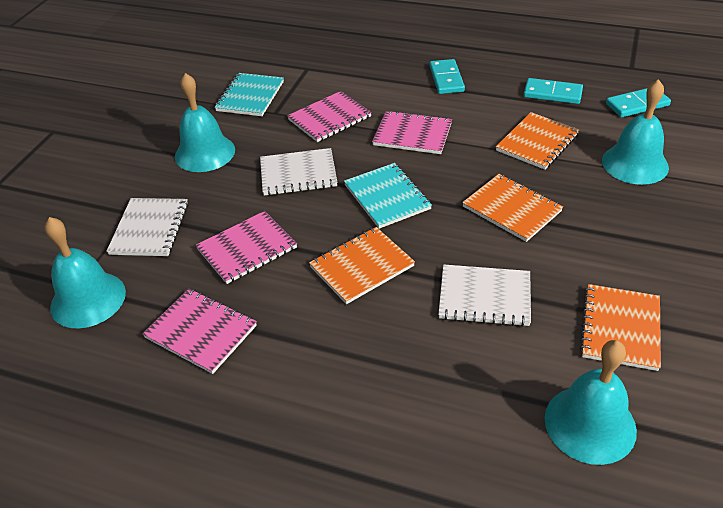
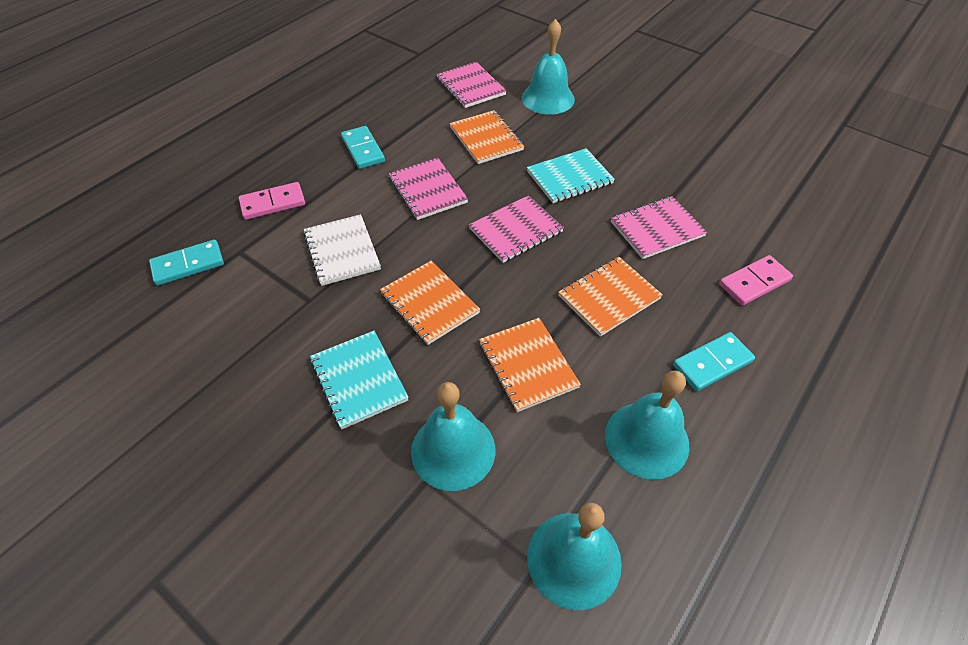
pink domino: none = 0 -> [239,182,305,220] [719,255,793,306] = 2
white notebook: [107,198,188,256] [260,148,338,196] [438,265,531,327] = 3 -> [303,214,381,286] = 1

